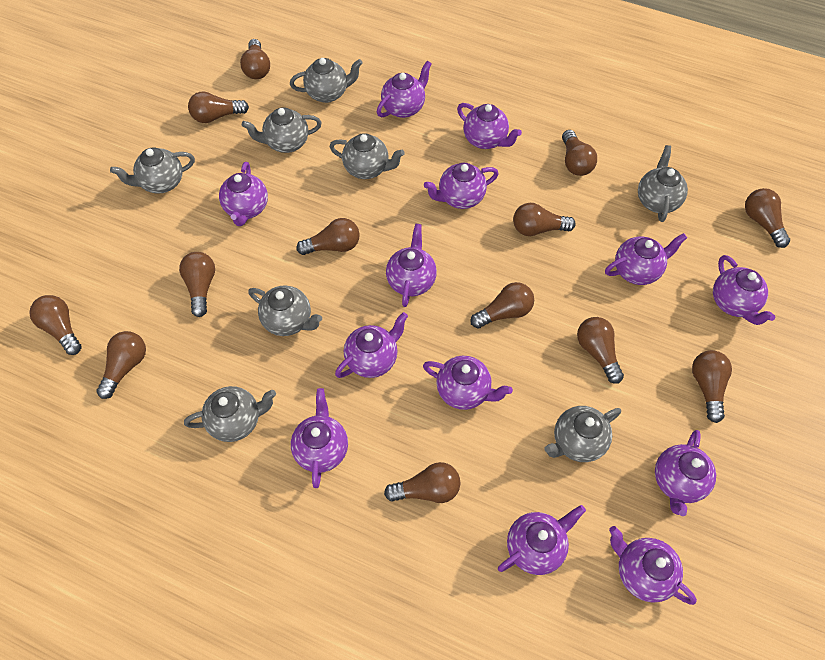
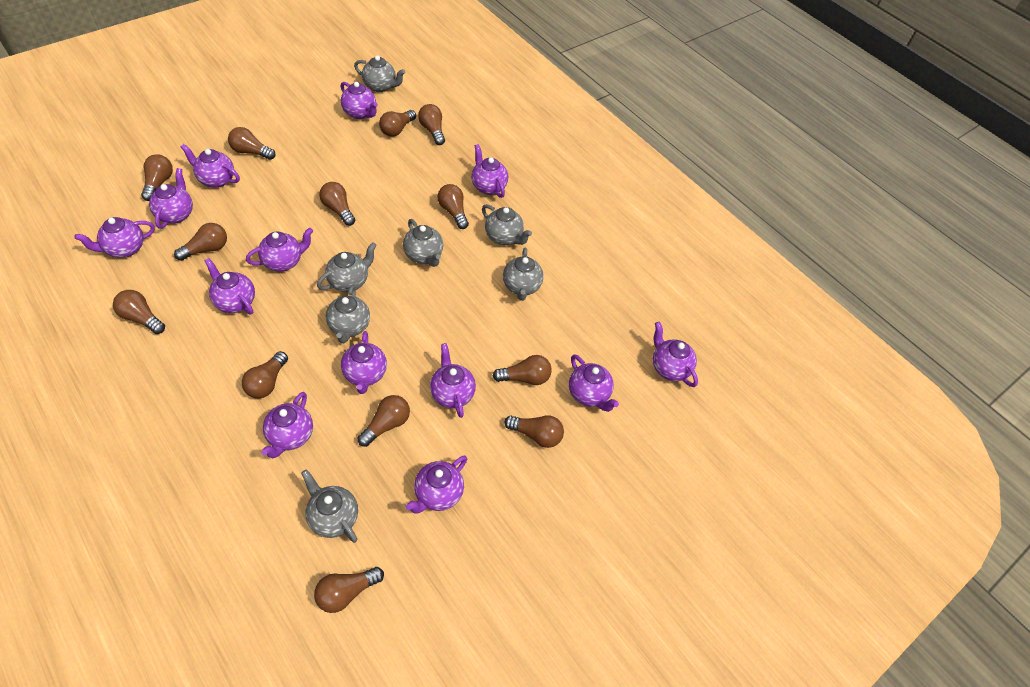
grey teapot: [110,147,195,194] [184,386,276,442] [242,107,322,153] [248,285,322,336] [290,58,363,103] [330,133,405,179] [544,406,621,462] [638,145,688,222] = 8 -> [301,469,358,543] [317,242,377,292] [326,285,370,343] [354,55,405,92] [403,219,443,267] [482,204,532,245] [503,248,544,301] = 7

